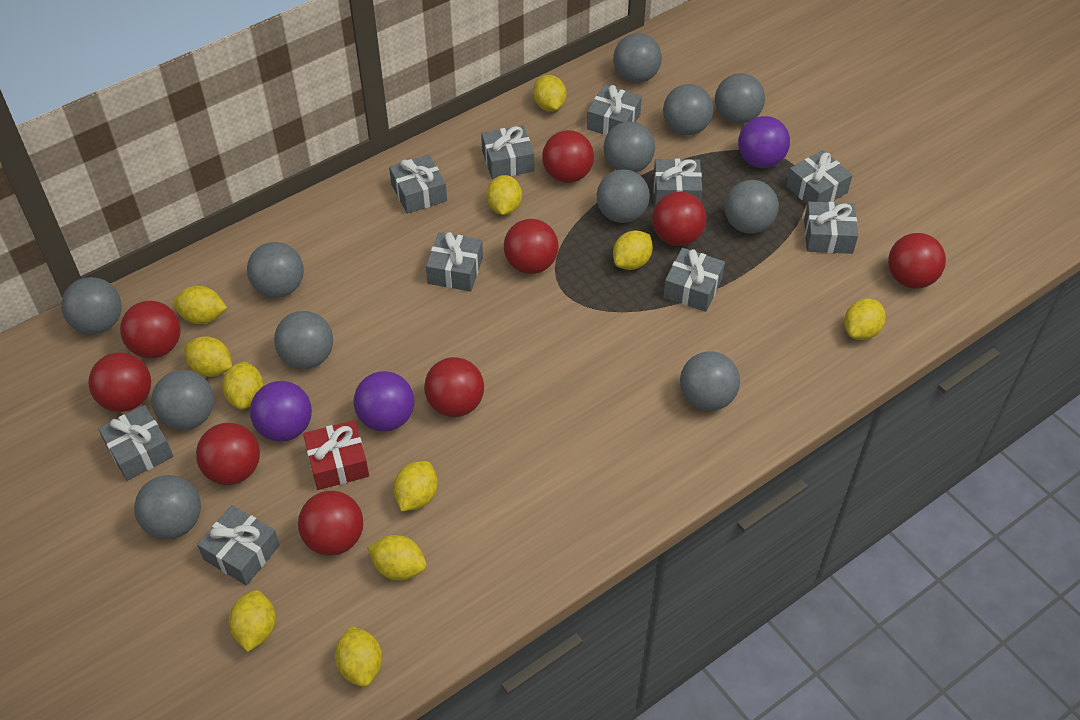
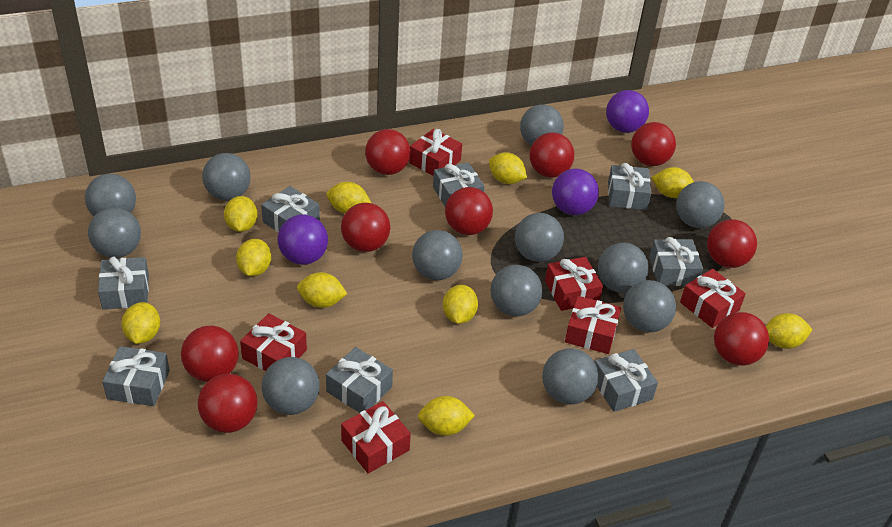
grey gift: [98,405,173,481] [197,505,280,585] [389,154,447,214] [426,232,483,292] [481,125,534,179] [587,85,642,136] [653,159,702,206] [663,248,725,312] [786,150,853,204] [804,201,858,254] = 10 -> [98,257,149,310] [102,346,170,406] [261,186,320,233] [326,347,393,413] [433,162,485,207] [595,349,658,412] [608,163,651,210] [649,237,703,286] = 8
red gift: [303,420,369,490] = 1 -> [240,313,307,371] [341,401,411,474] [409,129,462,176] [545,257,603,311] [565,296,621,354] [680,269,746,328] = 6
yellow lemon: [173,286,227,324] [184,336,232,377] [222,361,264,409] [229,590,276,652] [335,626,382,687] [367,535,426,580] [393,461,438,511] [486,175,522,215] [533,75,567,112] [613,230,653,270] [844,299,886,340] = 11 -> [121,302,160,344] [224,196,258,232] [236,239,271,276] [297,272,347,308] [327,182,371,214] [418,396,475,436] [443,285,478,324] [489,152,527,184] [651,167,694,198] [766,313,812,349] = 10

